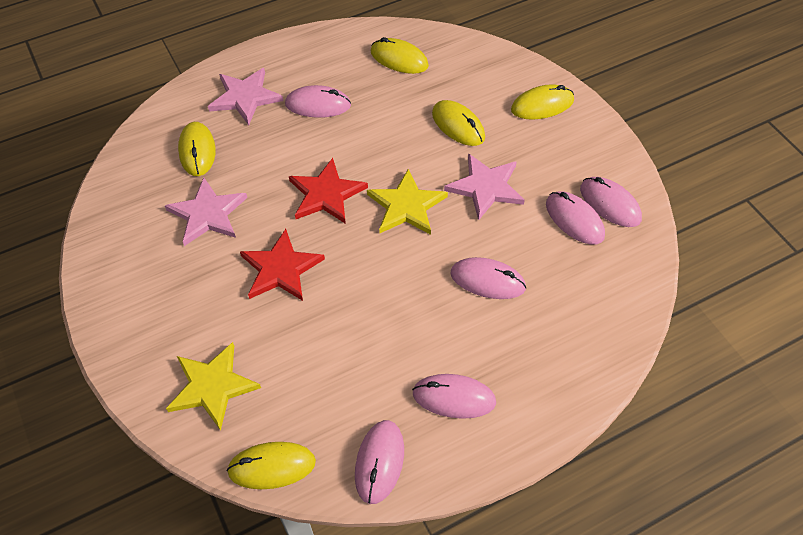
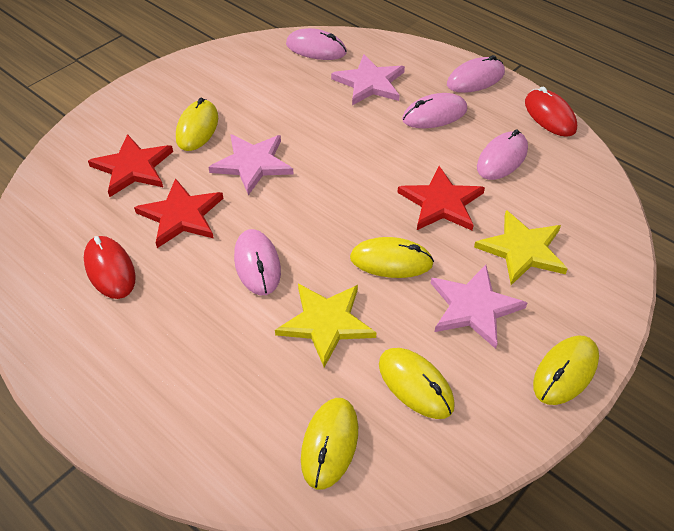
pink mouse: [285,85,351,118] [355,420,404,504] [412,374,496,419] [451,257,527,299] [546,191,605,244] [580,177,642,227] = 6 -> [234,229,281,295] [286,28,347,60] [402,93,467,128] [447,55,505,93] [477,129,528,180] = 5
red mouse: none = 0 -> [84,236,136,299] [525,87,577,137] = 2
red star: [240,229,325,301] [289,158,368,224] = 2 -> [88,134,173,197] [134,178,224,248] [397,166,485,230] = 3

